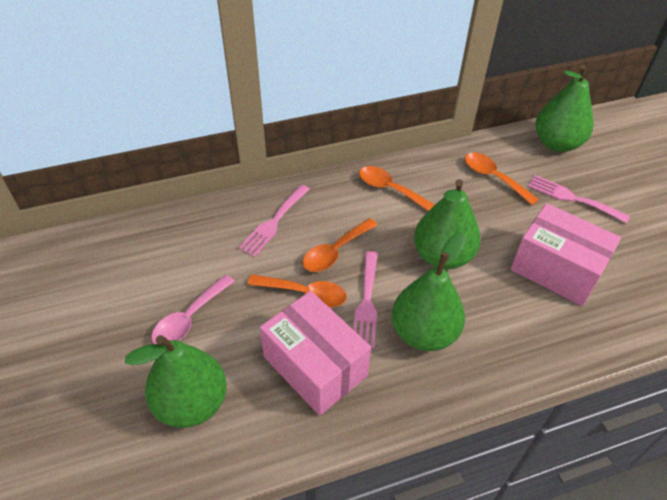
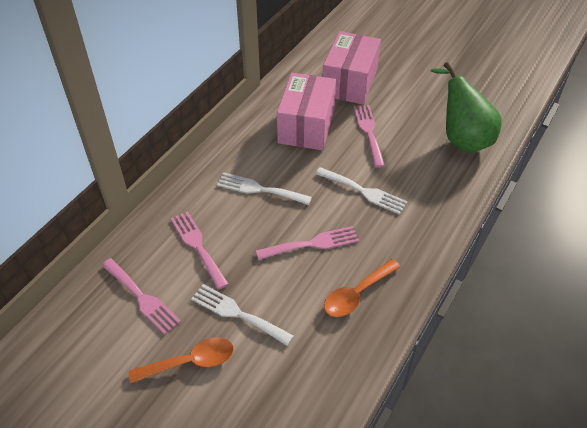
green pear: [125,335,227,428] [392,232,466,351] [414,179,481,269] [535,64,594,152] = 4 -> [431,62,502,153] = 1
orange spoon: [247,274,347,307] [303,218,377,272] [359,166,435,211] [465,152,539,205] = 4 -> [129,337,234,383] [324,259,400,317] = 2
pink fork: [238,185,310,257] [353,251,378,348] [528,175,630,224] = 3 -> [101,258,181,335] [170,211,228,290] [256,226,359,260] [353,105,385,168] = 4
pink spoon: [151,275,235,344] = 1 -> none = 0
white fork: none = 0 -> [191,284,294,346] [217,172,312,205] [315,167,407,215] = 3

